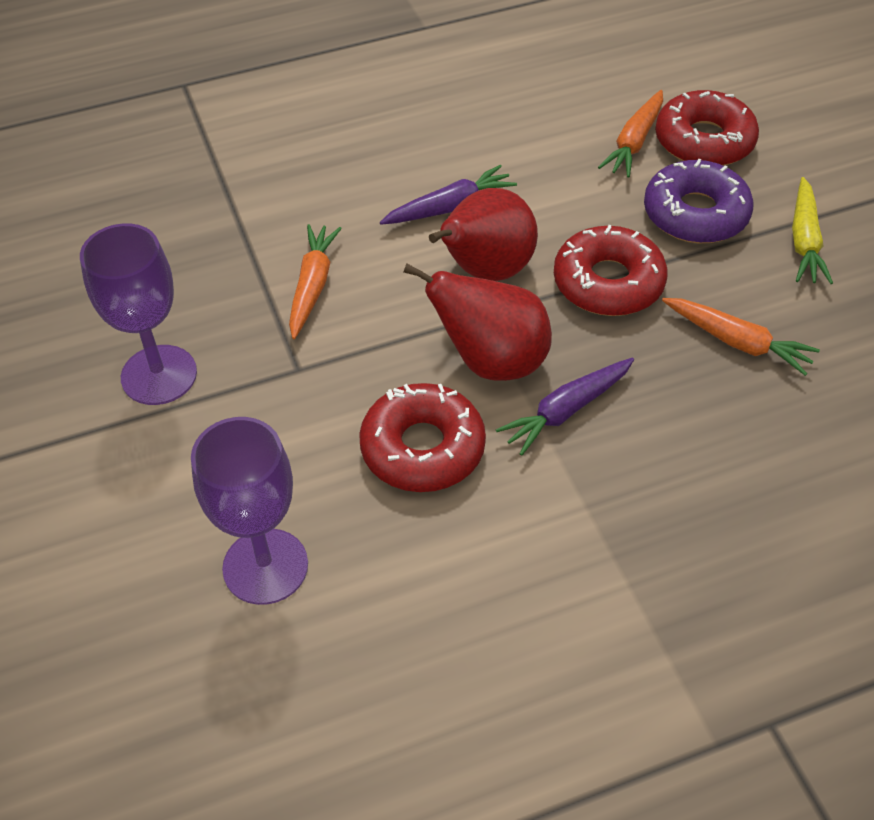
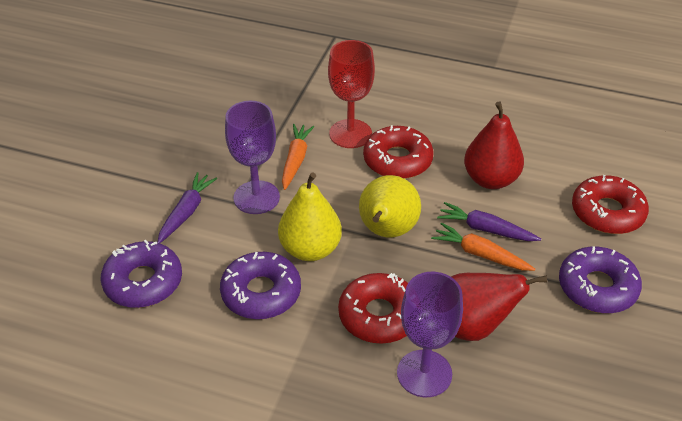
orange carrot: [289,224,342,339] [598,90,663,177] [662,298,820,376] = 3 -> [282,124,314,190] [431,223,535,271] = 2
purple donut: [644,158,754,243] = 1 -> [101,240,182,308] [220,252,301,319] [559,246,642,313] = 3
red goblet: none = 0 -> [328,40,375,148] = 1
yellow carrot: [792,177,833,284] = 1 -> none = 0
yellow pear: none = 0 -> [278,173,342,261] [359,175,421,237] = 2

